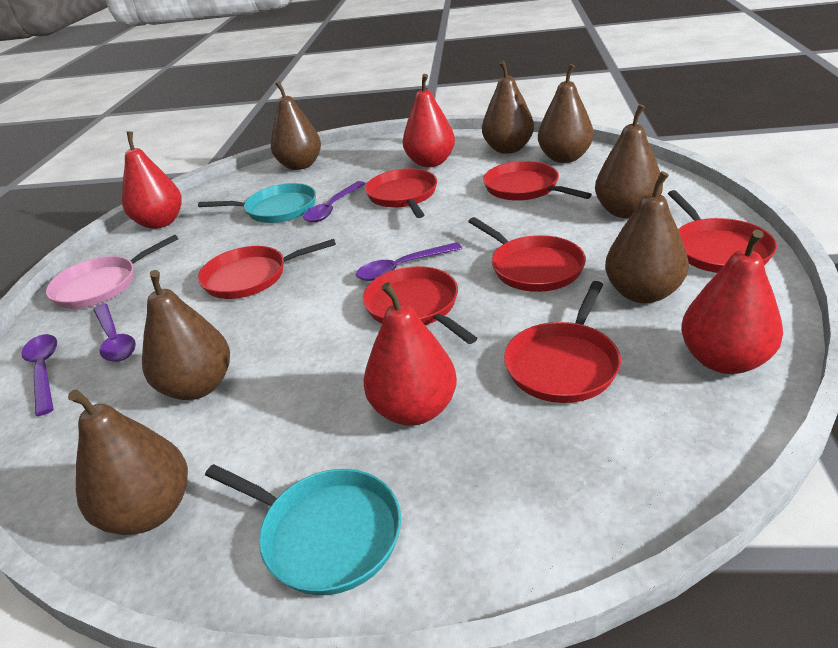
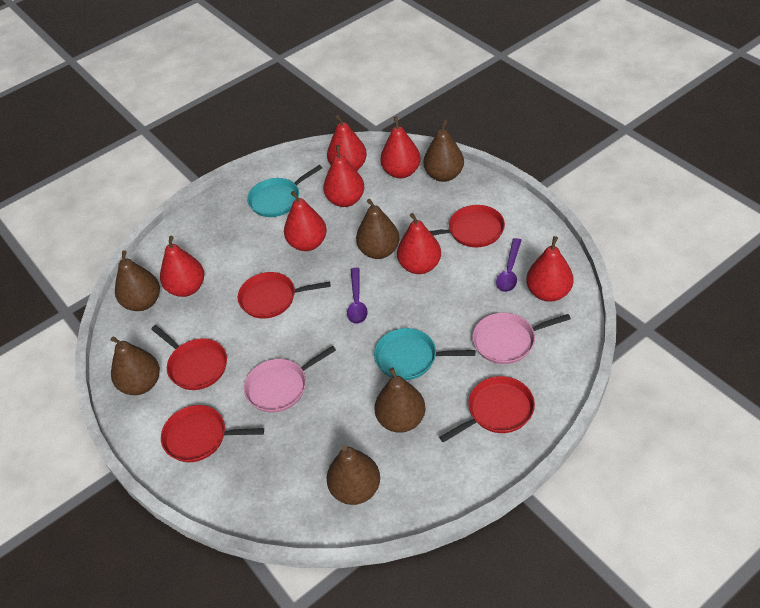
brown pear: [68,389,188,535] [142,270,230,400] [271,81,321,170] [482,60,534,154] [538,64,593,163] [595,104,663,218] [605,171,689,303] = 7 -> [111,336,160,395] [115,250,160,311] [327,446,380,505] [356,199,400,259] [375,367,425,433] [424,120,464,182] = 6
pink pan: [46,235,178,309] = 1 -> [244,346,336,413] [472,313,571,364] = 2
purple spoon: [22,334,57,416] [93,304,136,362] [303,181,365,222] [356,242,462,281] = 4 -> [347,268,368,324] [496,238,522,292] = 2
red pan: [198,239,336,299] [363,266,477,344] [365,168,437,218] [468,217,586,292] [483,161,592,201] [504,281,621,403] [668,190,777,273] = 7 -> [151,325,227,390] [161,405,264,462] [238,272,331,319] [430,205,505,247] [439,376,535,442] = 5
red pear: [122,131,182,229] [363,282,457,426] [403,74,455,167] [681,230,783,374] = 4 -> [160,236,204,297] [284,191,327,251] [323,145,364,207] [327,115,367,171] [380,117,421,178] [397,213,441,274] [526,236,574,302] = 7

